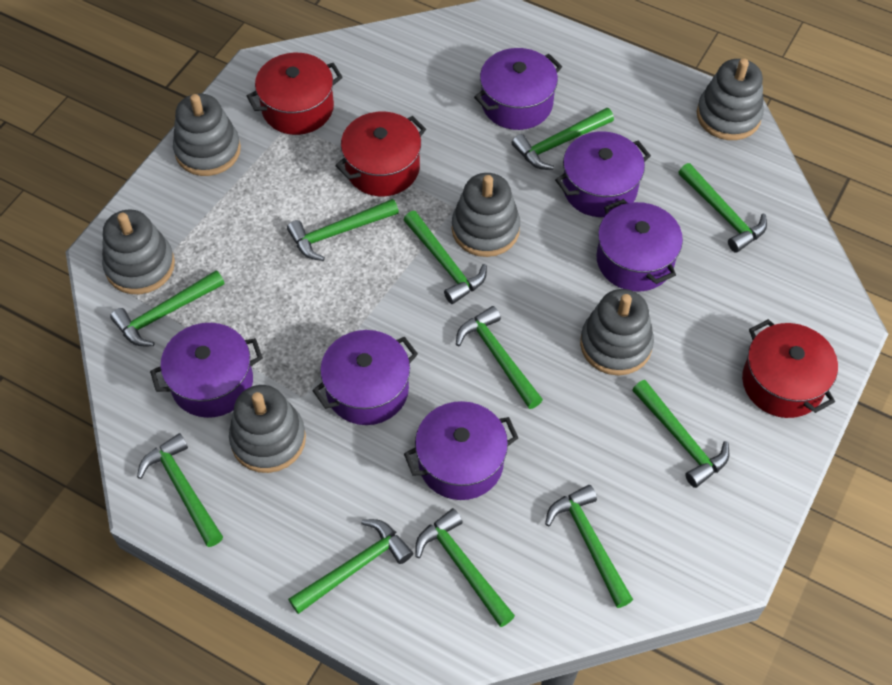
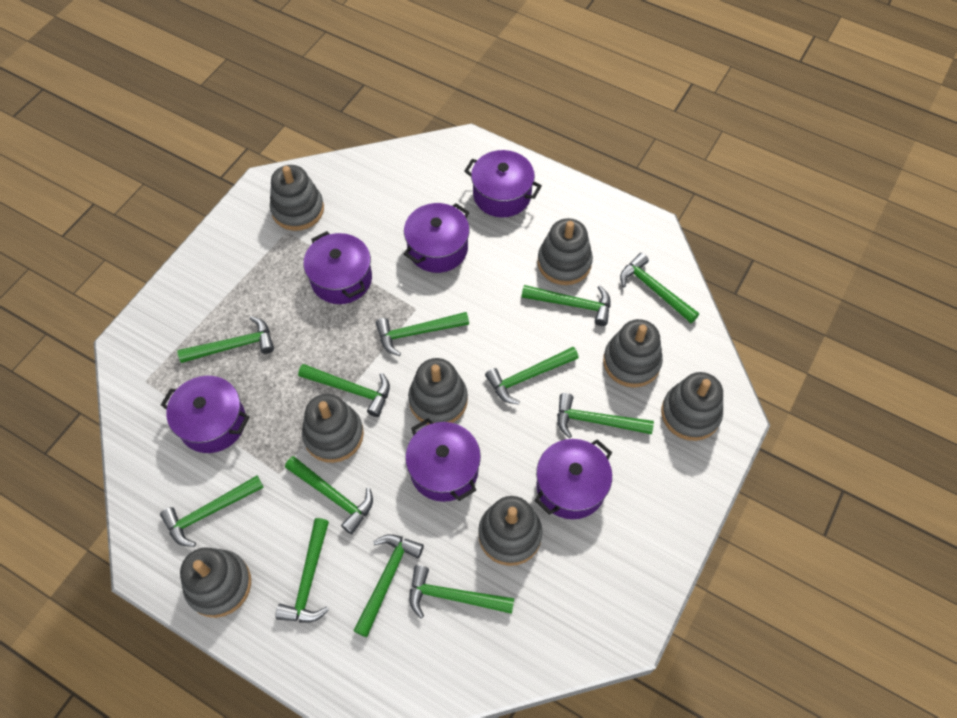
green hammer: [110,270,225,346] [137,433,223,547] [287,199,399,261] [288,519,413,614] [404,211,487,304] [415,508,515,627] [456,306,543,409] [512,108,614,170] [545,485,633,608] [632,380,729,488] [678,163,767,253] = 11 -> [160,476,264,547] [177,316,274,363] [275,518,329,623] [285,456,373,534] [298,364,390,417] [353,534,424,637] [376,312,469,356] [409,565,514,619] [485,347,579,405] [521,285,610,326] [557,393,654,438] [620,253,699,323] = 12
grey stacking toy: [102,209,175,294] [173,94,241,176] [229,385,306,473] [452,173,520,257] [580,289,654,375] [697,58,764,140] = 6 -> [180,548,251,618] [270,165,324,231] [302,394,364,463] [408,358,468,425] [478,496,542,566] [537,218,593,285] [603,319,663,388] [661,372,723,441] = 8
red pot: [246,53,343,135] [335,112,426,196] [742,319,838,418] = 3 -> none = 0

